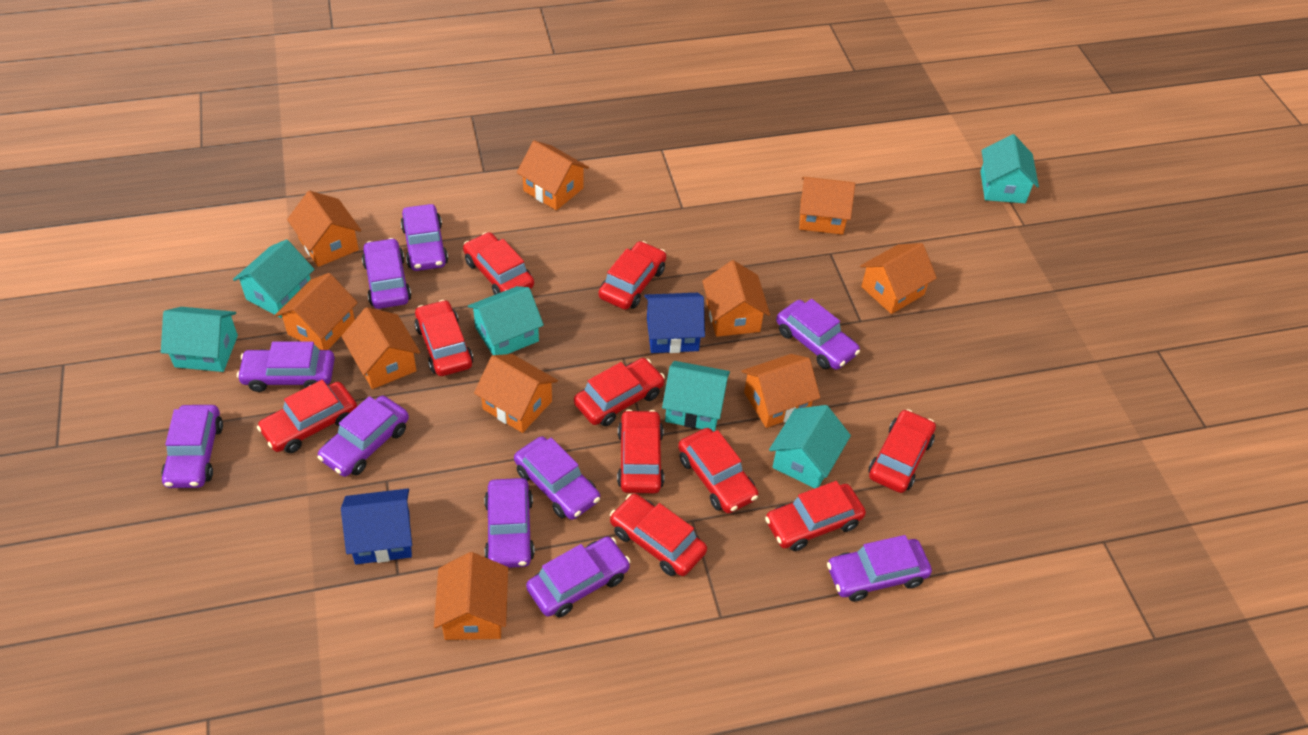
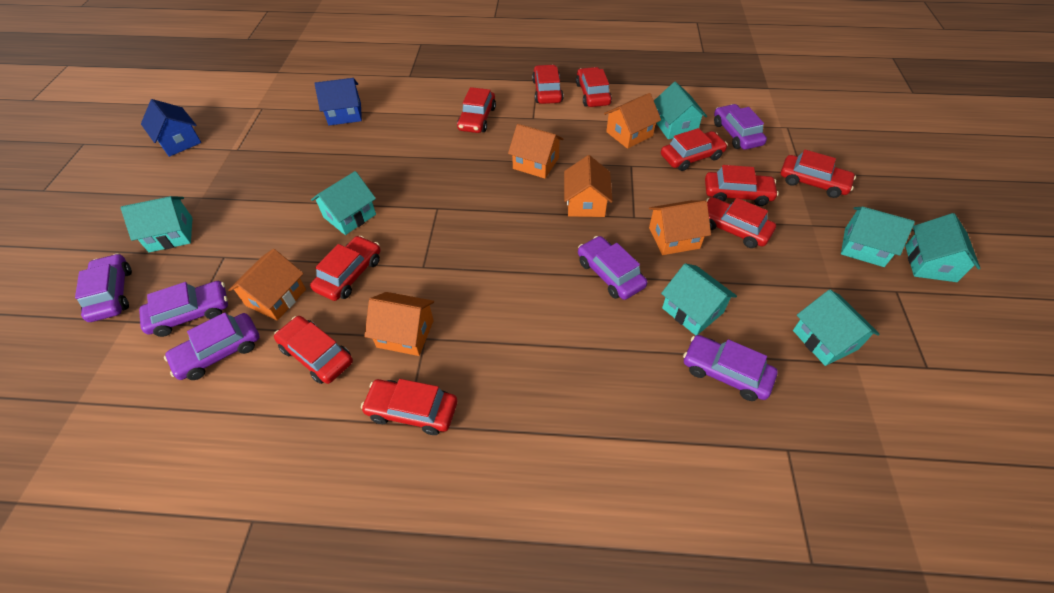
orange house: [275,273,358,350] [287,191,361,267] [341,307,420,389] [434,552,508,640] [474,354,558,433] [517,140,589,210] [702,260,770,337] [742,354,820,428] [799,177,855,235] [860,243,937,314] = 10 -> [228,249,306,321] [364,292,434,356] [508,124,563,179] [564,155,613,217] [604,93,661,149] [649,200,711,255] = 6
purple car: [161,405,223,488] [237,342,335,392] [317,396,409,477] [362,238,411,309] [401,204,448,271] [484,478,535,568] [514,436,600,520] [526,536,631,617] [776,299,860,370] [827,535,932,602] = 10 -> [75,253,132,322] [139,281,228,337] [164,312,260,380] [578,236,647,300] [683,335,778,401] [714,104,767,150] = 6
turquoise house: [161,307,238,372] [233,239,315,318] [468,286,544,355] [662,361,730,431] [769,405,851,488] [980,134,1039,203] = 6 -> [121,196,193,252] [311,171,376,235] [654,82,707,139] [661,263,737,336] [793,290,880,366] [841,207,915,267] [905,213,981,282] = 7

